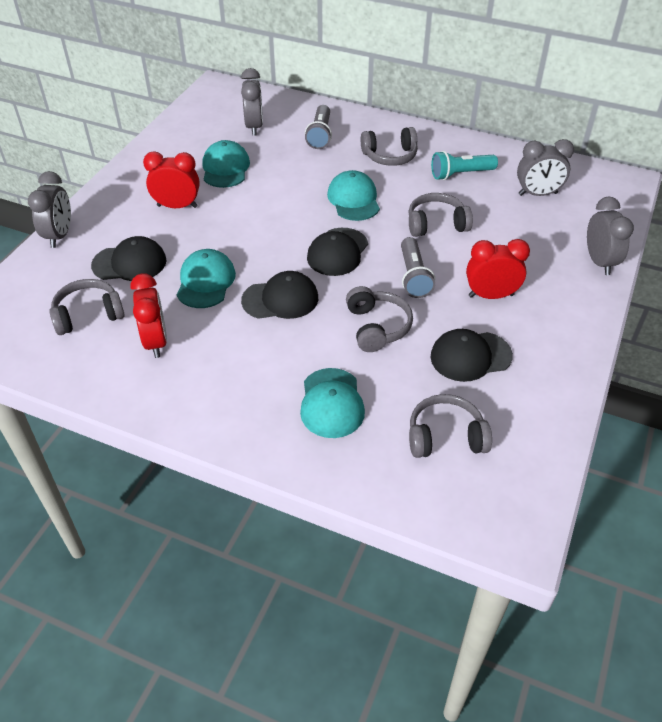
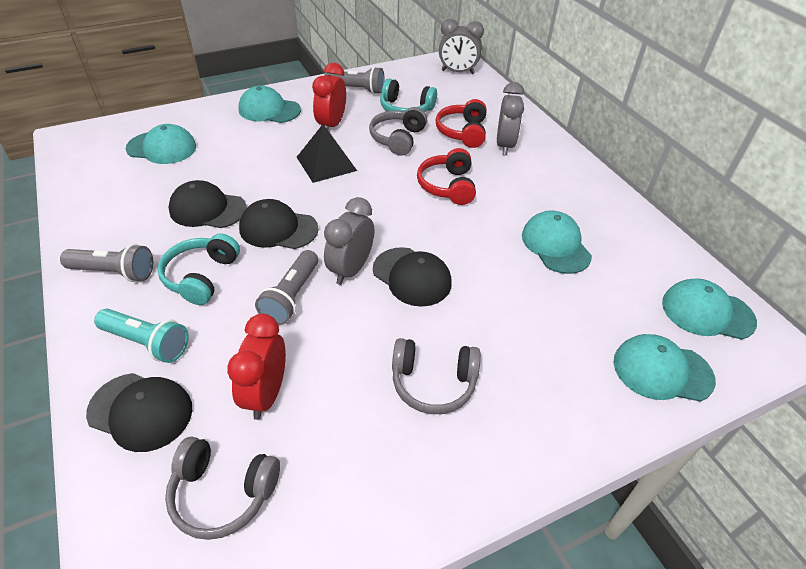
black pyramid: none = 0 -> [297,124,357,183] = 1
grey clock: [28,171,71,248] [241,68,263,136] [517,139,574,196] [587,197,634,275] = 4 -> [324,197,375,285] [439,19,484,74] [497,82,524,156] = 3
grey flashlight: [305,105,332,149] [401,237,435,298] = 2 -> [60,244,153,282] [255,250,318,325] [324,67,385,94] = 3
grey headphones: [49,279,125,335] [346,286,413,352] [361,127,418,166] [408,193,473,237] [409,394,492,458] = 5 -> [165,436,280,540] [369,107,427,156] [392,338,481,414] = 3
red clock: [130,273,167,358] [143,151,200,208] [466,239,530,299] = 3 -> [227,314,286,420] [312,63,346,130] = 2
red headphones: none = 0 -> [417,148,476,205] [436,99,486,148] = 2
turquoise cap: [177,249,236,308] [203,140,250,188] [300,368,365,438] [327,170,380,221] = 4 -> [126,124,196,164] [238,85,301,123] [522,210,592,274] [614,334,716,402] [662,278,757,340] = 5
turquoise headphones: none = 0 -> [157,233,240,305] [380,78,437,112] = 2

